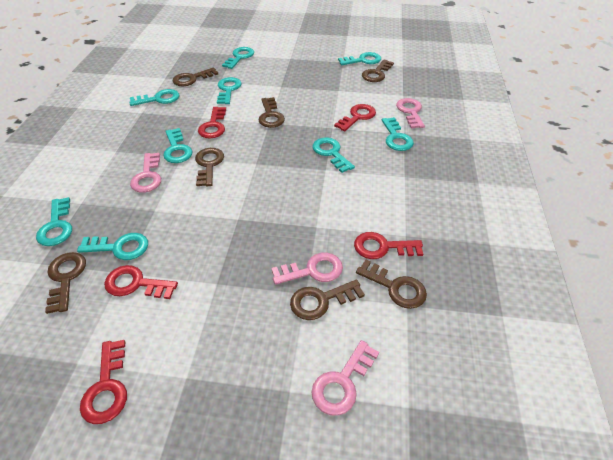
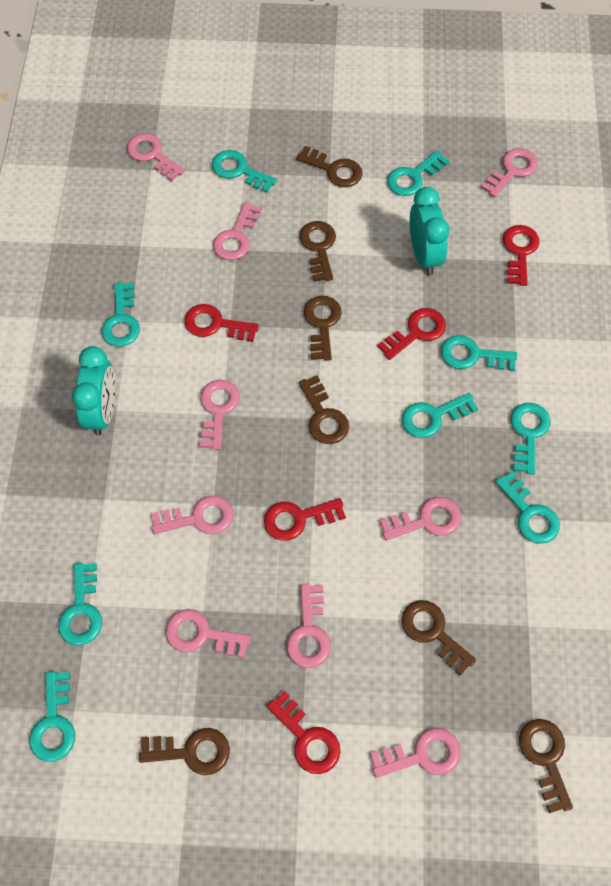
pink key: [130,153,161,193] [271,252,343,285] [311,340,379,416] [396,98,425,128] = 4 -> [127,133,185,181] [151,495,233,534] [166,609,251,658] [200,379,240,450] [213,202,262,260] [287,584,331,668] [370,728,461,778] [380,497,461,541] [481,148,538,197] = 9
turquoise clock: none = 0 -> [72,346,115,436] [410,187,449,275] = 2

